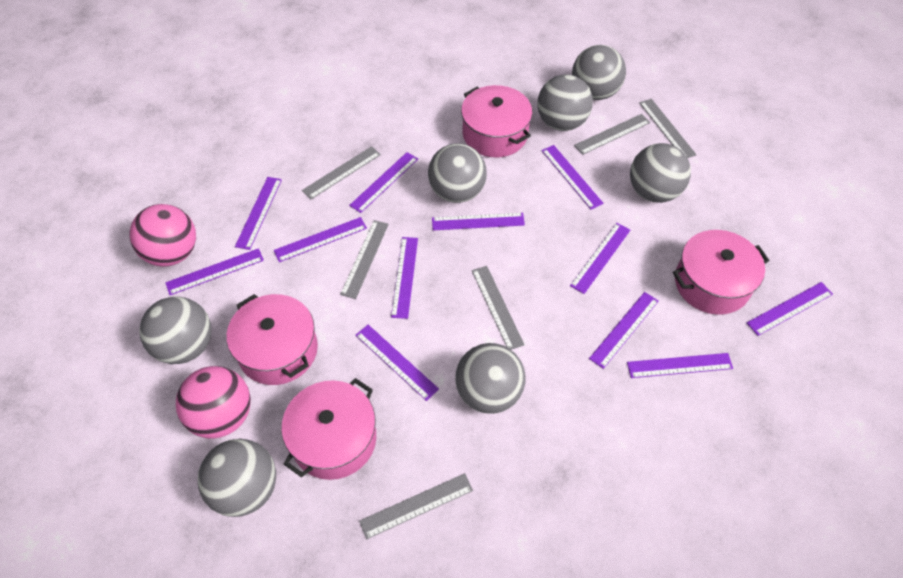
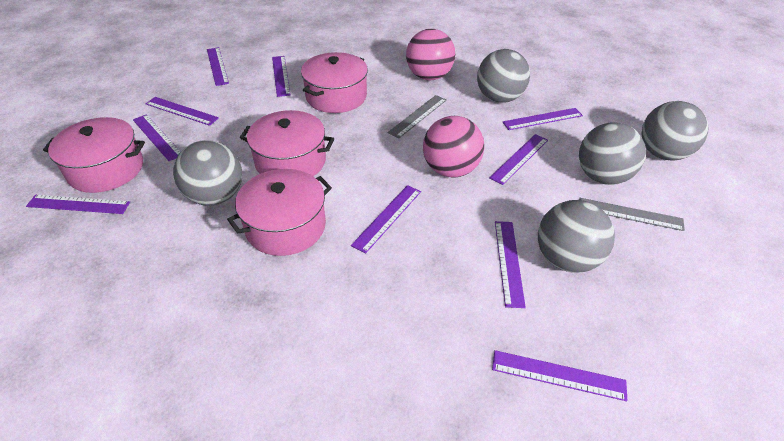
grey ball: [140,297,211,364] [198,439,276,517] [428,143,487,203] [455,343,525,414] [537,74,593,131] [572,45,626,100] [630,143,691,203] = 7 -> [173,140,242,206] [477,49,530,103] [538,200,615,273] [579,122,646,185] [641,101,708,160] = 5
grey ruler: [302,146,381,199] [340,220,389,299] [359,473,473,539] [472,266,524,350] [574,114,650,155] [639,99,697,158] = 6 -> [388,95,447,138] [579,198,685,231] = 2
purple ruler: [165,248,264,295] [235,177,282,250] [274,217,367,262] [349,152,418,213] [355,325,439,401] [391,237,418,319] [432,213,525,230] [542,145,604,209] [570,223,630,294] [589,292,659,369] [627,353,733,378] [747,282,833,336] = 12 -> [26,195,130,214] [133,114,181,161] [145,97,219,126] [207,47,229,86] [272,56,290,97] [351,185,421,254] [489,134,548,185] [492,350,627,401] [495,221,526,308] [503,108,583,130] = 10

